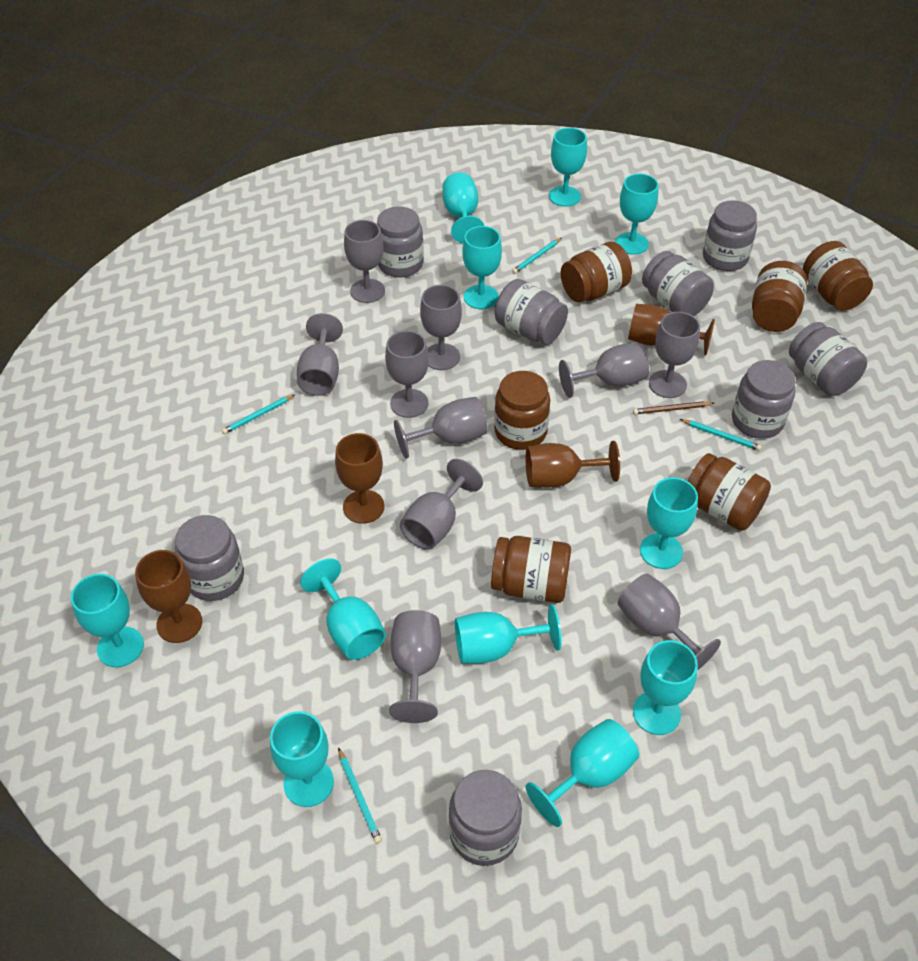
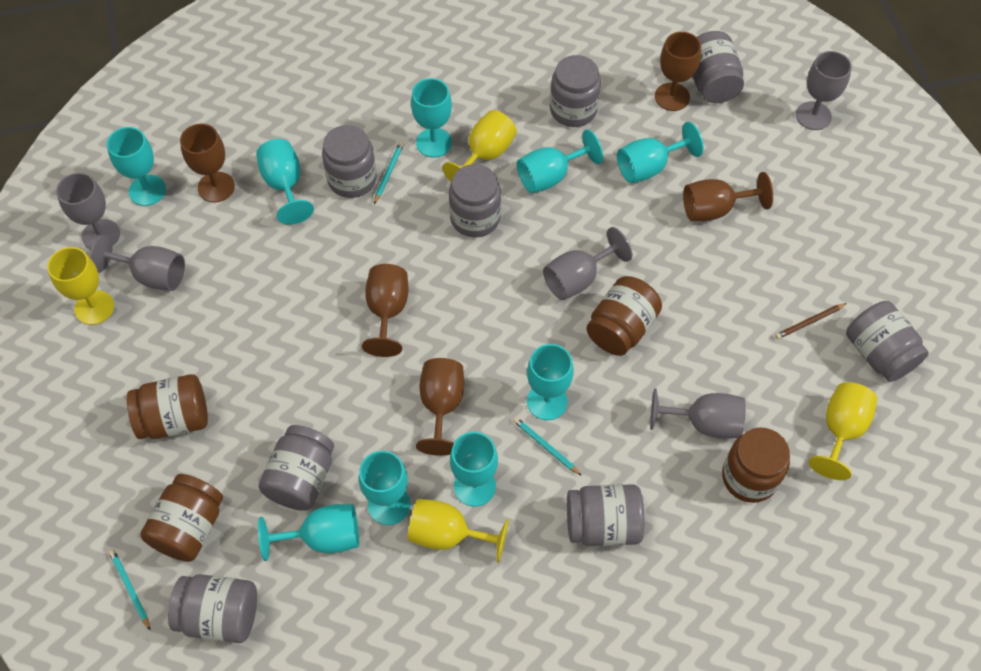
brown goblet: [135,550,202,643] [335,433,385,524] [526,441,620,488] [628,304,715,356] = 4 -> [180,123,235,203] [362,264,408,357] [416,358,464,456] [655,32,701,111] [683,172,773,221] = 5
brown jar: [491,536,571,603] [494,371,550,450] [561,241,632,302] [688,453,771,531] [752,261,807,332] [803,241,873,311] = 6 -> [127,374,208,439] [140,474,223,562] [586,276,662,356] [722,428,790,503] = 4
grey goblet: [297,313,343,396] [344,220,385,303] [385,331,429,418] [389,610,441,723] [394,397,488,459] [400,459,483,550] [420,285,462,370] [559,343,649,398] [618,574,721,670] [649,312,700,398] = 10 -> [56,173,120,250] [90,234,185,291] [543,227,632,300] [650,388,745,439] [796,51,852,130] = 5
turquoise goblet: [71,574,144,667] [270,711,334,807] [300,558,386,660] [442,172,484,243] [455,604,562,664] [462,226,502,309] [526,719,639,827] [549,128,587,207] [615,174,658,255] [633,640,698,735] [640,477,698,569] = 11 -> [107,127,166,206] [256,139,314,225] [258,504,359,561] [359,451,410,525] [411,78,452,157] [450,432,498,507] [517,129,603,193] [527,344,574,420] [617,122,704,183] = 9
turquoise pencil: [222,395,294,434] [338,748,382,844] [512,238,561,274] [680,419,762,451] = 4 -> [109,549,150,630] [374,142,404,204] [513,417,582,476] = 3
yellow goblet: none = 0 -> [47,247,114,325] [407,499,509,563] [442,110,517,182] [809,382,877,480] = 4

